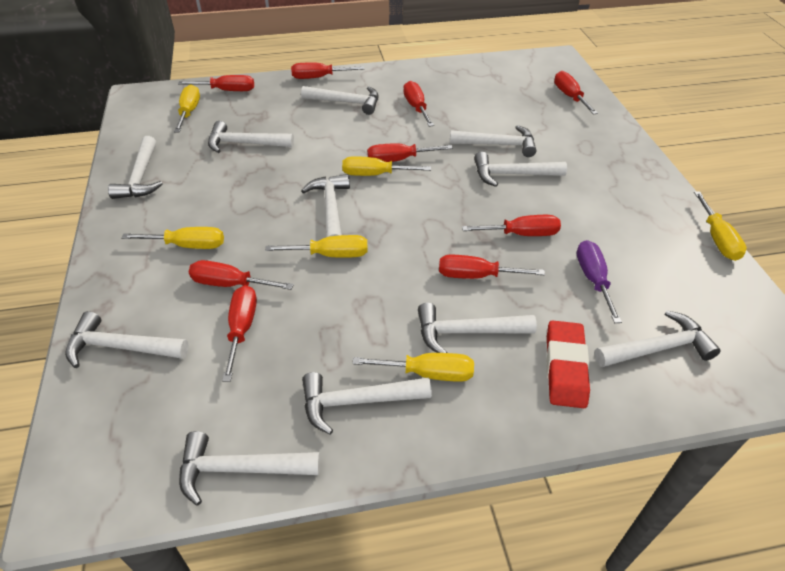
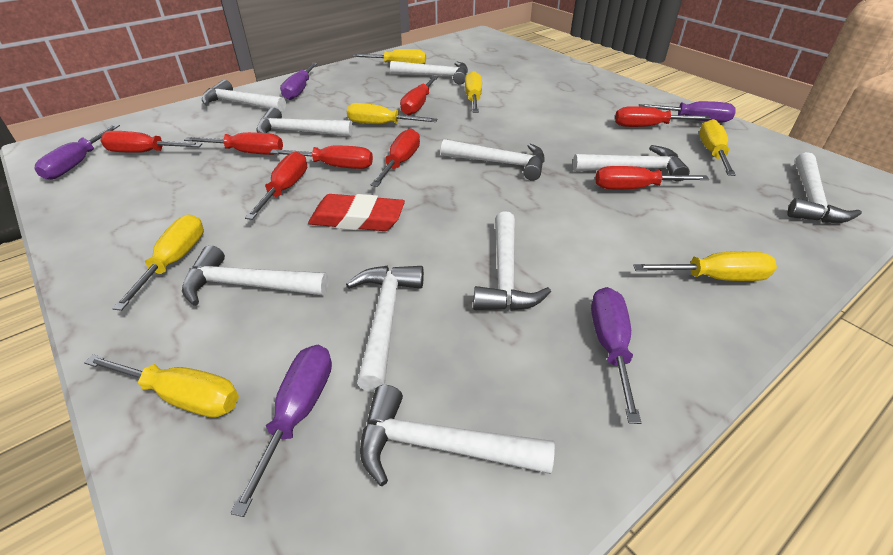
purple screwdriver: [577,240,622,323] = 1 -> [35,124,120,180] [231,345,332,517] [280,63,318,100] [591,287,641,424] [639,101,735,123] = 5
red screwdriver: [178,75,254,91] [189,260,294,290] [222,285,257,382] [291,62,364,79] [367,143,453,162] [403,81,434,127] [439,255,545,279] [462,215,561,236] [554,71,598,115] = 9 -> [100,131,202,153] [184,132,283,155] [245,152,307,220] [270,146,373,169] [371,128,420,187] [400,76,438,116] [595,166,709,189] [615,106,711,127] = 8
white hammer: [65,311,189,368] [108,136,163,199] [179,431,320,506] [208,121,294,153] [301,86,379,115] [301,174,350,237] [302,372,432,435] [418,303,537,353] [450,125,536,157] [474,152,567,187] [595,310,721,367] = 11 -> [182,245,329,306] [202,80,286,112] [256,107,353,136] [346,266,424,392] [360,385,555,486] [390,61,468,85] [441,139,545,180] [473,211,551,311] [573,145,690,182] [788,152,862,223] = 10
yellow screwdriver: [121,227,224,249] [174,84,200,132] [265,235,368,258] [342,156,431,176] [352,353,474,382] [694,191,747,261] = 6 -> [84,355,239,418] [112,214,204,311] [347,103,437,124] [353,49,426,64] [465,71,482,113] [633,251,777,281] [699,119,736,176] = 7

